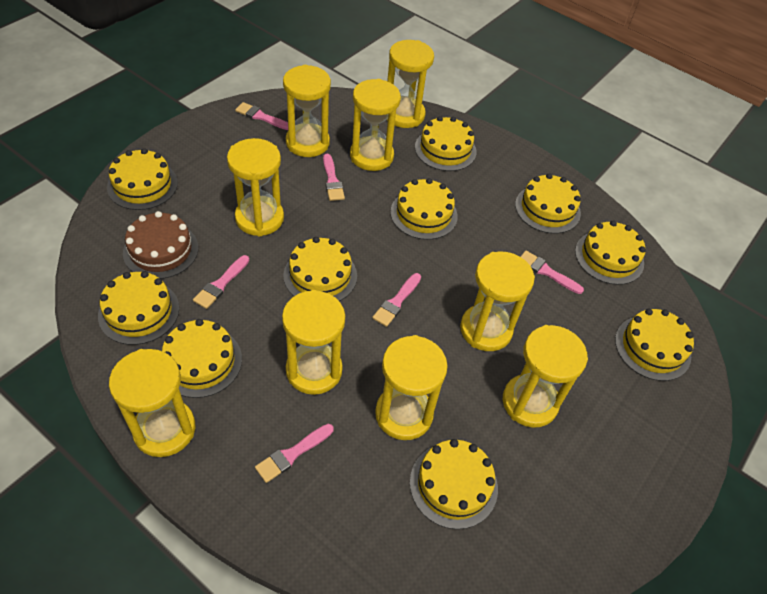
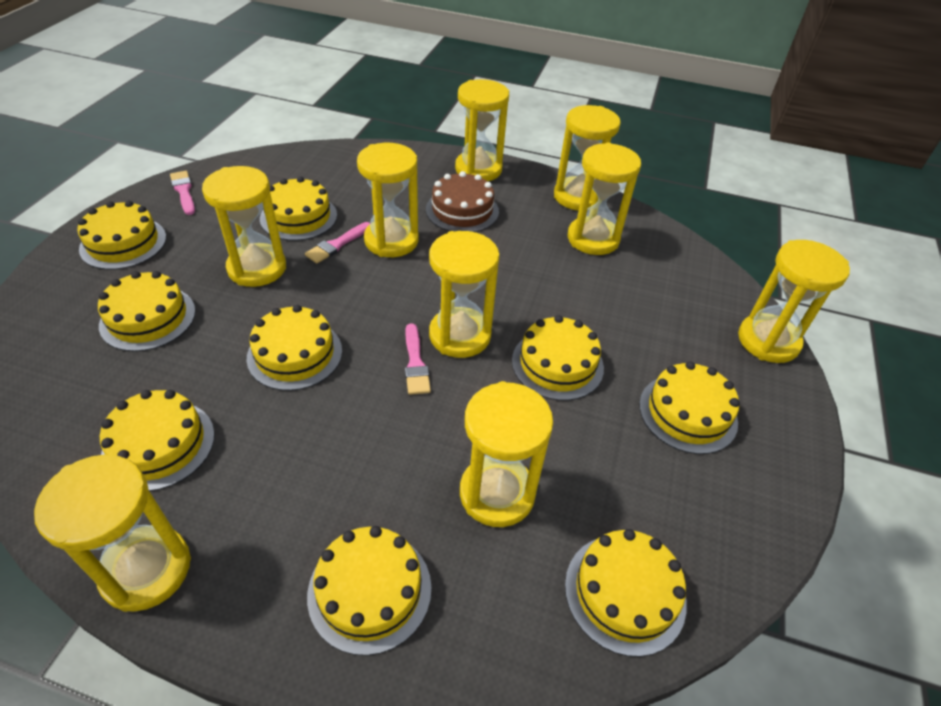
pink brush: [193,255,249,309] [235,102,288,130] [255,424,334,483] [323,154,345,201] [372,273,421,327] [520,251,584,294] = 6 -> [170,171,195,215] [305,222,370,263] [405,323,431,395] = 3
yellow cake: [98,271,179,345] [107,148,178,210] [162,319,242,398] [284,237,357,301] [390,178,458,240] [410,439,498,529] [415,116,476,171] [515,173,581,234] [575,220,646,285] [615,309,694,381] = 10 -> [77,201,166,270] [98,271,196,352] [100,390,215,491] [246,305,342,391] [260,176,337,241] [307,526,431,656] [512,315,604,401] [565,529,687,657] [639,361,740,454] = 9

